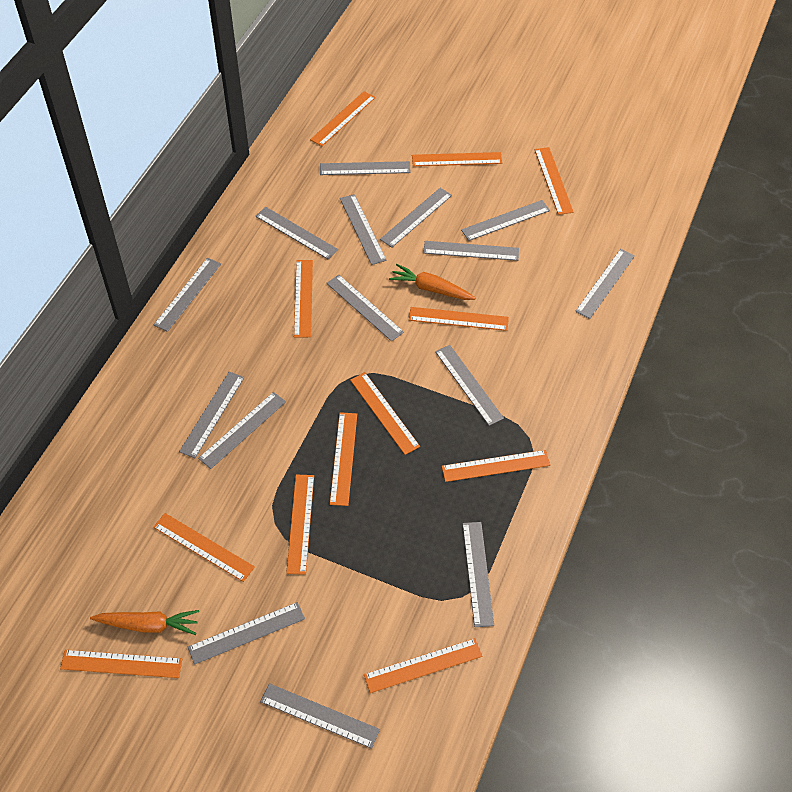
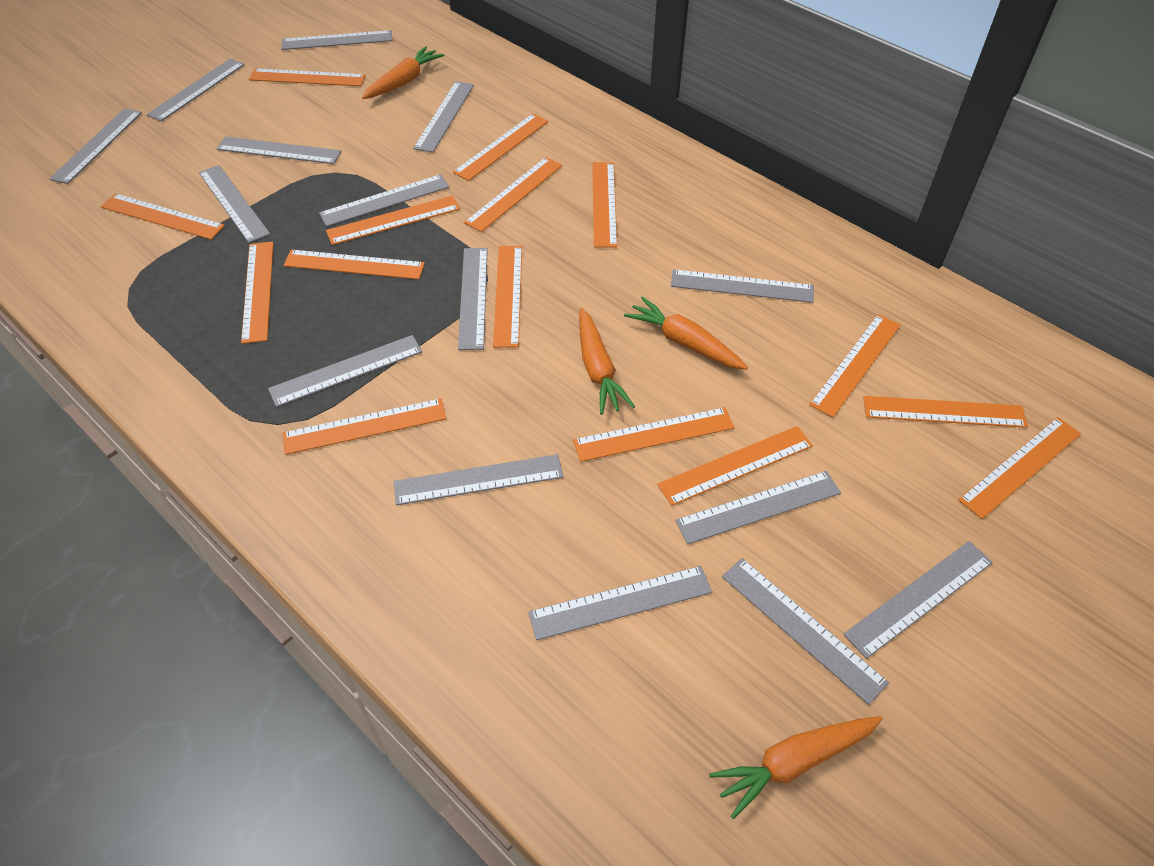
orange carrot: [90,610,199,635] [389,264,476,300] = 2 -> [362,46,445,99] [579,308,635,415] [624,296,748,370] [709,716,882,819] = 4
orange ruler: [60,650,182,678] [153,513,255,582] [286,475,314,575] [294,260,313,338] [310,91,376,146] [330,412,357,506] [350,372,420,455] [364,638,483,693] [409,307,509,331] [412,152,502,166] [442,450,550,482] [535,147,573,215] = 12 -> [101,193,225,240] [241,242,273,344] [249,68,366,86] [282,398,446,455] [284,250,425,279] [326,195,460,245] [453,114,548,181] [464,157,562,232] [493,246,522,348] [573,407,735,462] [592,162,617,248] [657,426,813,506] [809,314,900,417] [863,396,1028,428] [958,417,1081,519] = 15

